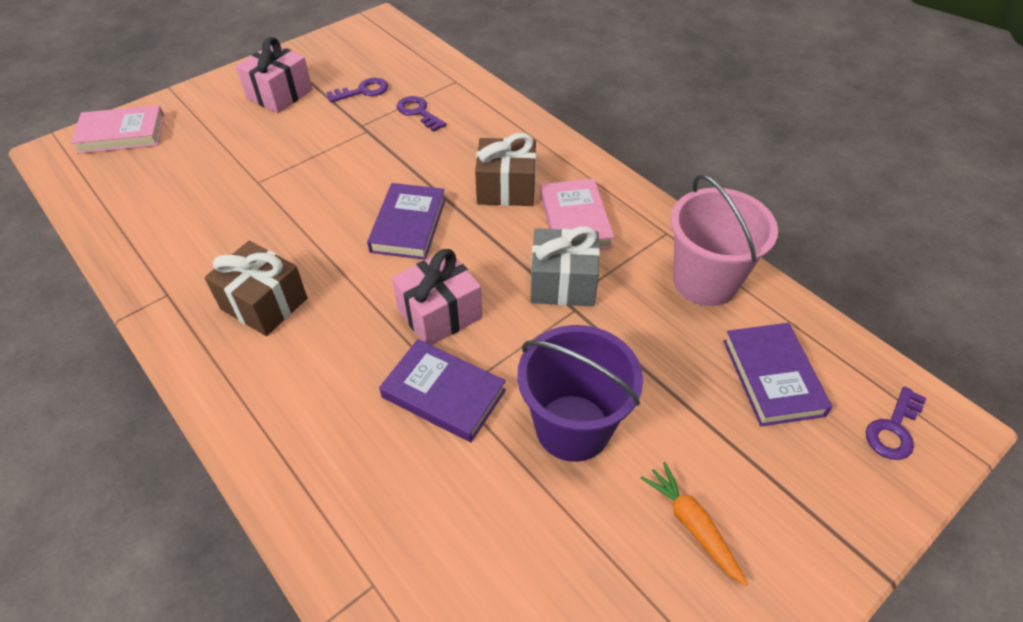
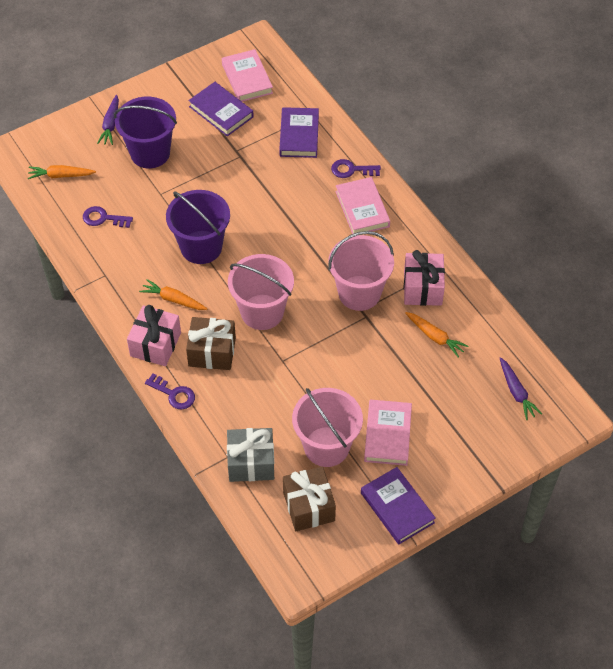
orange carrot: [641,462,748,586] = 1 -> [28,165,96,179] [139,279,208,310] [405,312,468,358] = 3
pink book: [70,105,165,154] [540,179,614,249] = 2 -> [222,49,273,102] [336,177,390,234] [364,399,412,466] = 3
pink bucket: [671,174,778,306] = 1 -> [228,254,294,330] [292,388,363,467] [328,231,394,311] = 3
purple bucket: [517,325,643,462] = 1 -> [114,97,177,168] [166,190,230,264] = 2
purple carrot: none = 0 -> [97,95,119,145] [500,357,542,420] = 2

